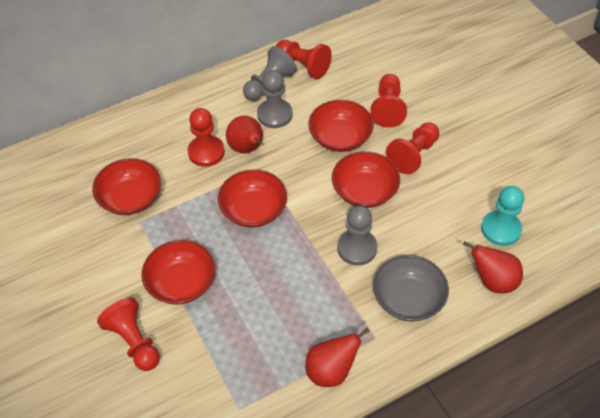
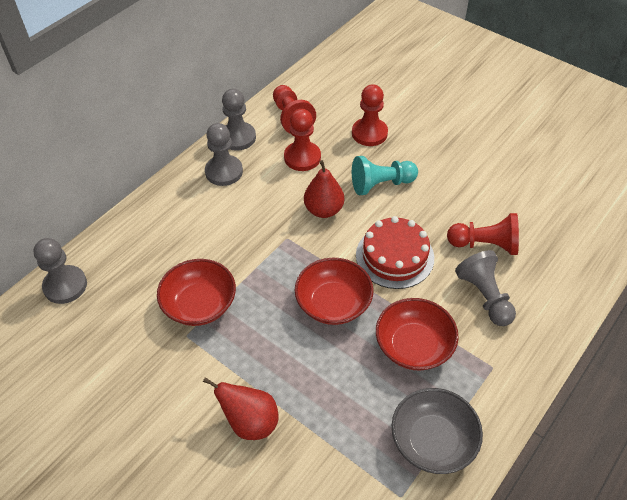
grey pawn: [243,46,297,101] [257,70,293,128] [337,205,378,266] = 3 -> [34,238,87,304] [205,123,243,186] [222,89,256,151] [455,250,516,326] = 4
red bowl: [92,158,161,215] [141,240,216,305] [218,169,287,228] [308,100,374,152] [332,151,400,208] = 5 -> [157,259,236,326] [295,258,373,325] [376,298,459,371] = 3
red cake: none = 0 -> [356,216,434,289] = 1
red pawn: [97,297,160,371] [188,108,225,167] [276,40,332,79] [370,74,407,128] [386,122,439,174] = 5 -> [273,85,316,134] [284,109,321,171] [352,84,388,146] [447,213,519,255] = 4
red pear: [226,116,263,153] [305,327,370,387] [463,241,523,294] = 3 -> [203,377,279,440] [304,160,344,218] = 2

